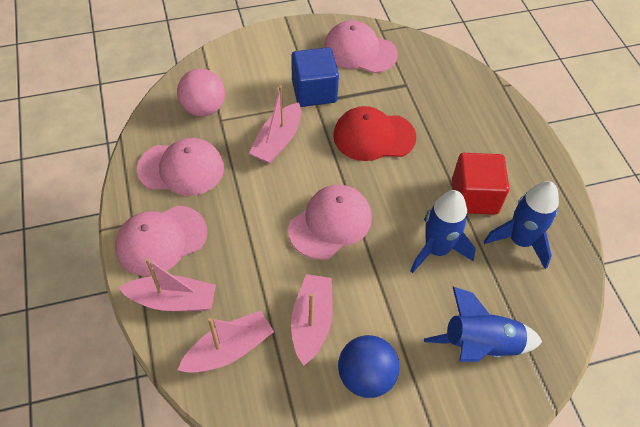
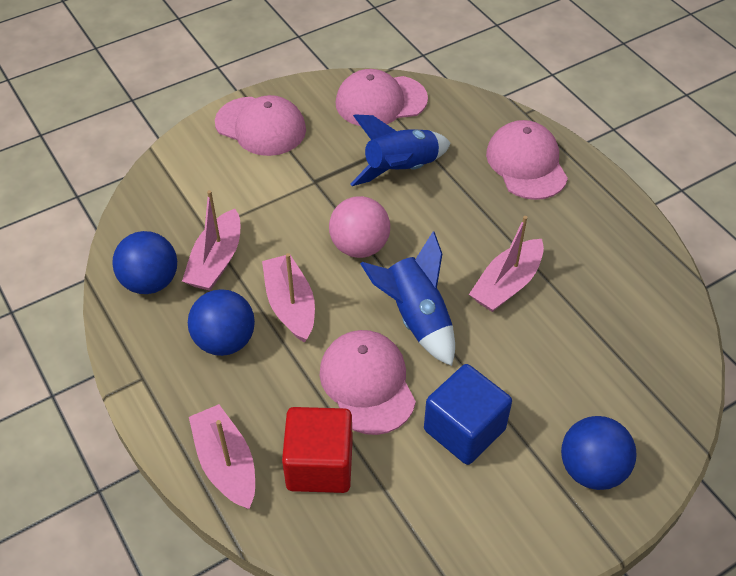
blue ball: [338,335,399,398] = 1 -> [112,231,177,294] [188,289,255,356] [561,416,636,490] = 3
blue rocket: [410,190,476,273] [424,286,543,362] [484,181,559,269] = 3 -> [350,114,451,186] [360,231,455,366] = 2
red cap: [333,106,416,161] = 1 -> none = 0

